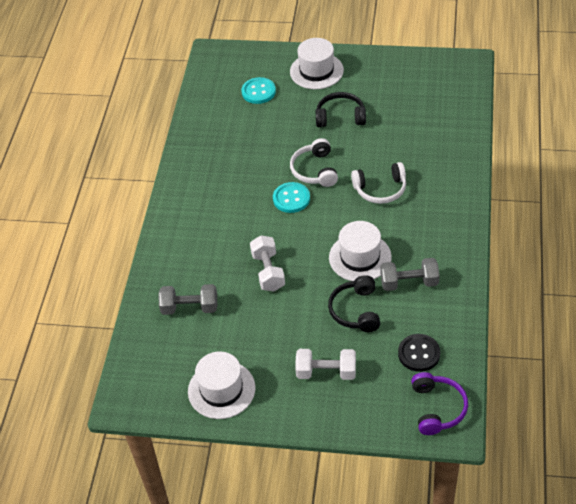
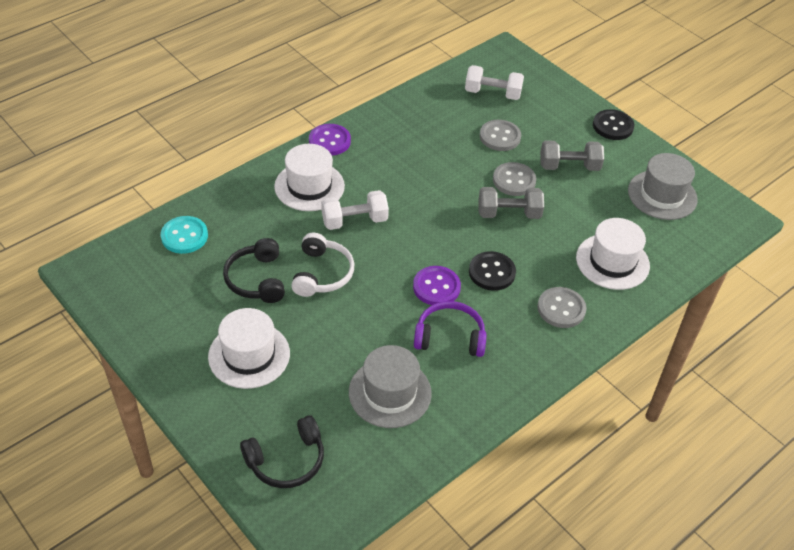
black button: [398,334,440,372] = 1 -> [469,251,516,291] [593,109,634,140] = 2
grey button: none = 0 -> [480,120,521,151] [493,162,536,196] [537,287,586,328] = 3
grey hat: none = 0 -> [349,345,432,428] [628,153,698,220] = 2
purple button: none = 0 -> [309,124,351,156] [413,266,461,305] = 2
turquoise button: [241,77,276,104] [273,182,310,213] = 2 -> [161,216,208,254] = 1
white headphones: [290,138,338,187] [351,162,406,204] = 2 -> [291,233,354,297] = 1

